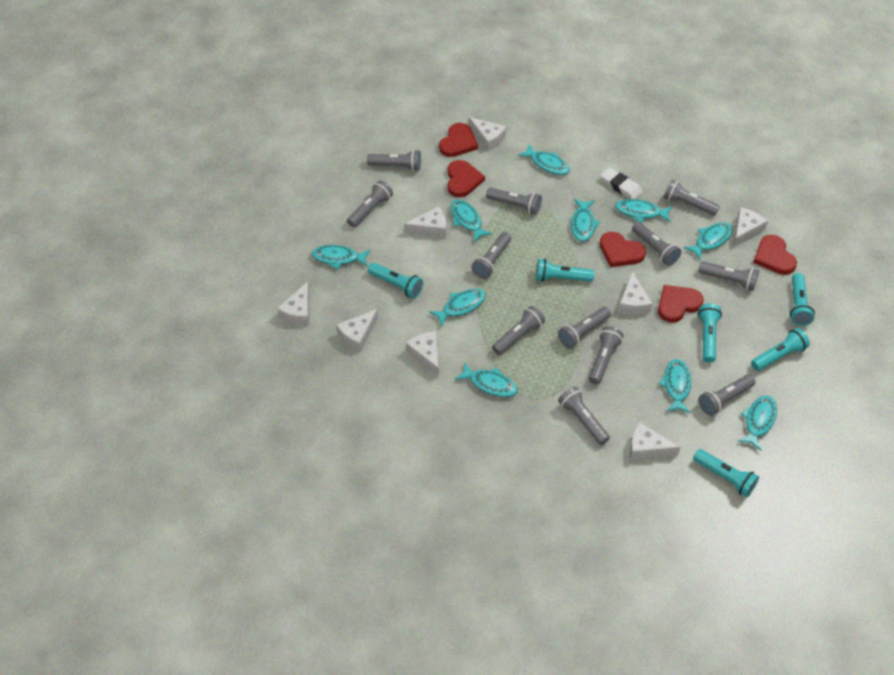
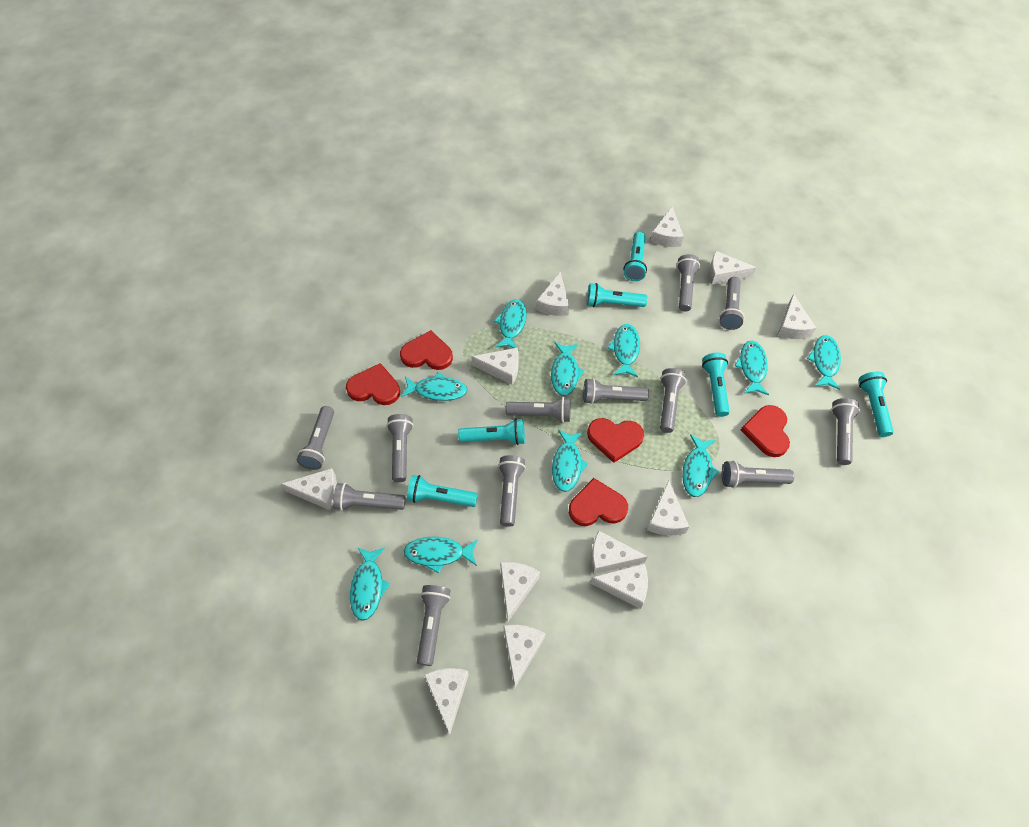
white cheese: [277,281,309,326] [336,309,378,352] [404,206,446,238] [406,331,439,377] [469,117,506,151] [618,272,653,315] [630,422,680,460] [733,207,768,247] = 8 -> [281,468,337,510] [424,668,469,734] [471,348,519,385] [500,562,540,621] [504,625,545,688] [536,272,569,316] [590,563,648,609] [591,530,648,574] [647,480,689,535] [650,207,684,247] [709,251,757,285] [777,294,816,339] = 12
white eraser: [600,167,642,199] = 1 -> none = 0

